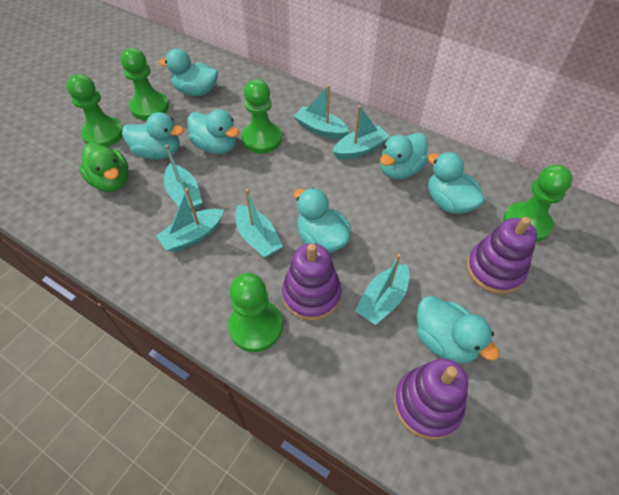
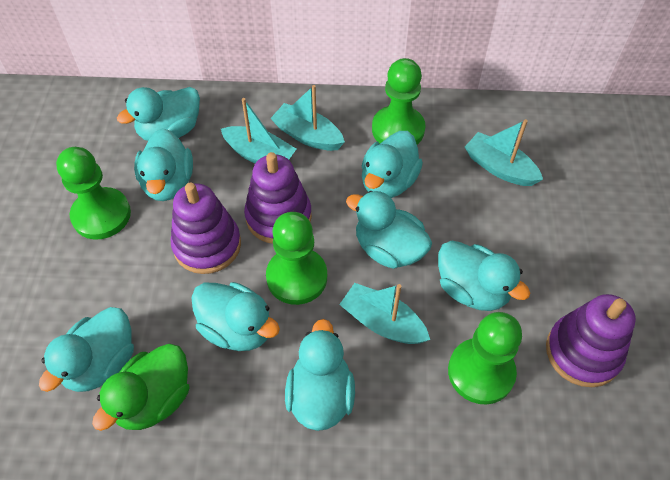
green pawn: [67,74,123,147] [120,48,169,120] [228,273,283,352] [242,79,282,154] [503,165,572,242] = 5 -> [56,147,131,240] [266,212,327,305] [372,58,426,145] [448,312,522,405] = 4
turquoise boat: [156,188,224,253] [164,145,202,212] [235,189,283,258] [294,85,350,139] [333,105,390,160] [355,254,409,325] = 6 -> [221,98,296,163] [270,85,345,151] [339,283,430,344] [465,119,543,186] = 4
turquoise duck: [122,112,184,160] [158,49,218,96] [187,109,239,154] [294,188,351,253] [380,133,428,180] [417,296,499,364] [428,152,485,214] = 7 -> [39,307,134,392] [117,87,200,141] [134,128,193,201] [191,282,280,351] [285,319,355,431] [346,191,432,269] [362,131,423,198] [438,240,530,311] = 8

